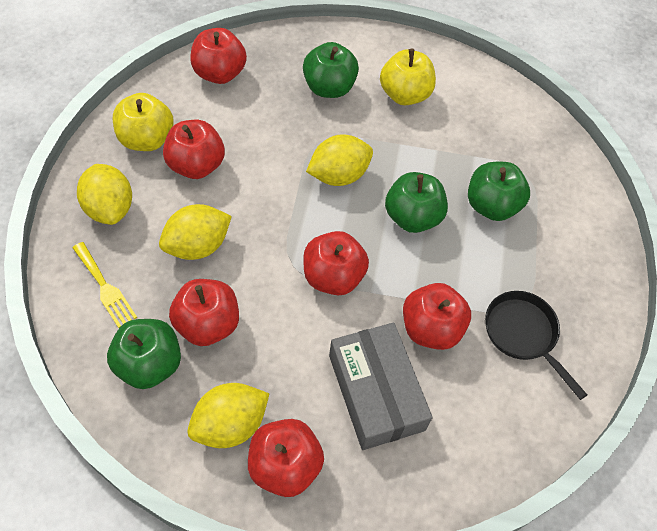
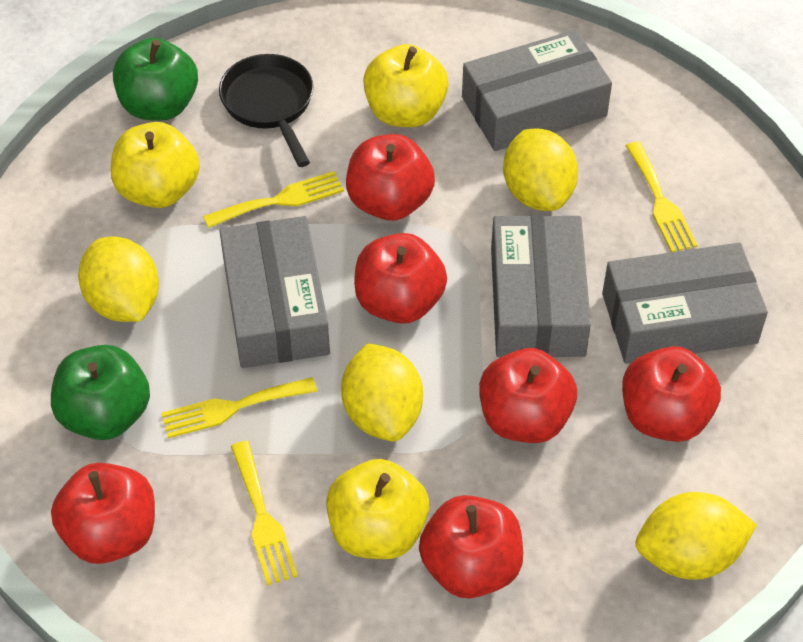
green apple: [107,319,181,389] [303,42,359,98] [385,172,448,233] [468,162,530,221] = 4 -> [51,345,150,440] [113,38,198,121] = 2
grey box: [329,323,433,450] = 1 -> [219,216,330,368] [462,30,612,151] [491,215,591,357] [602,243,768,364] = 4
yellow apple: [113,93,174,151] [380,49,436,105] = 2 -> [111,122,200,208] [326,459,429,559] [363,44,449,127] = 3
yellow fork: [73,242,137,328] = 1 -> [161,377,317,438] [203,171,344,228] [231,441,298,586] [626,141,698,252] = 4

